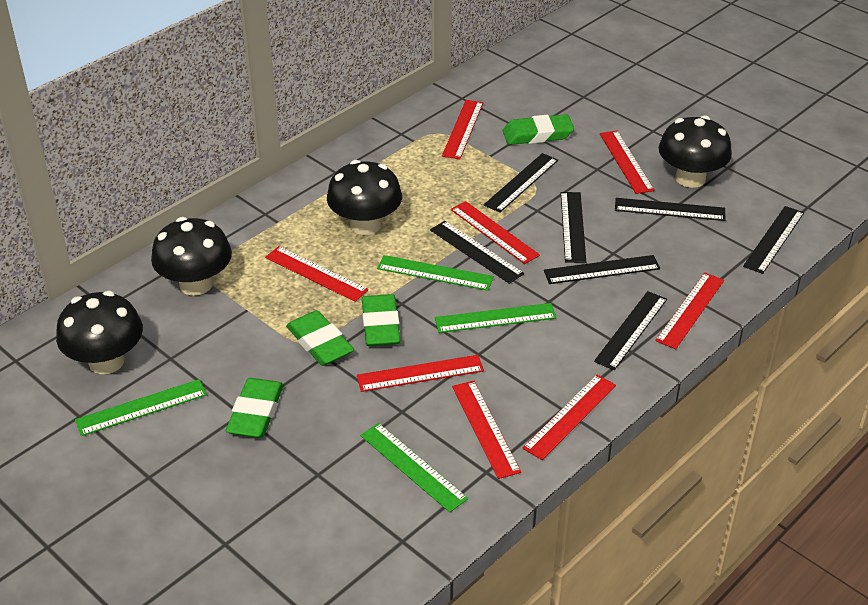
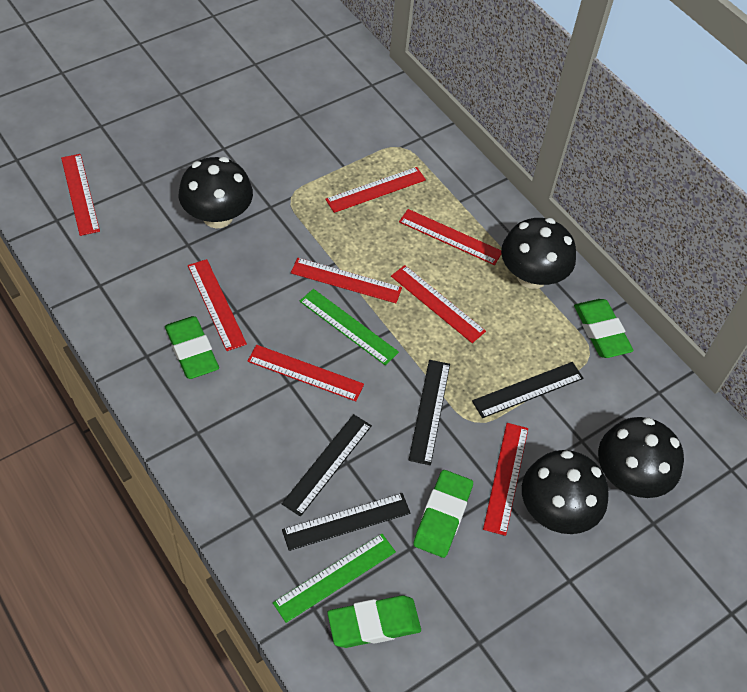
black ruler: [430,221,524,284] [484,153,558,213] [544,255,660,284] [561,192,586,263] [594,291,667,370] [615,198,726,221] [743,206,804,274] = 7 -> [282,414,372,517] [282,493,410,551] [408,360,450,465] [472,362,583,418] = 4
green ruler: [75,379,207,436] [360,423,468,512] [377,255,494,291] [435,303,557,333] = 4 -> [273,534,396,623] [300,289,399,365] = 2

